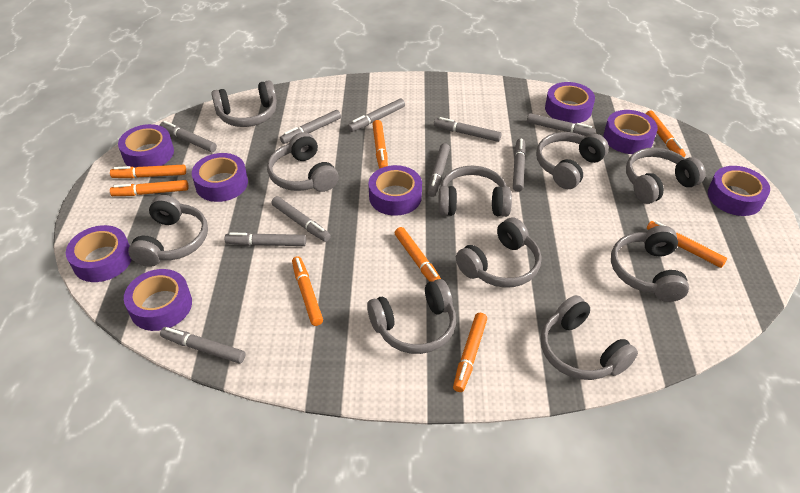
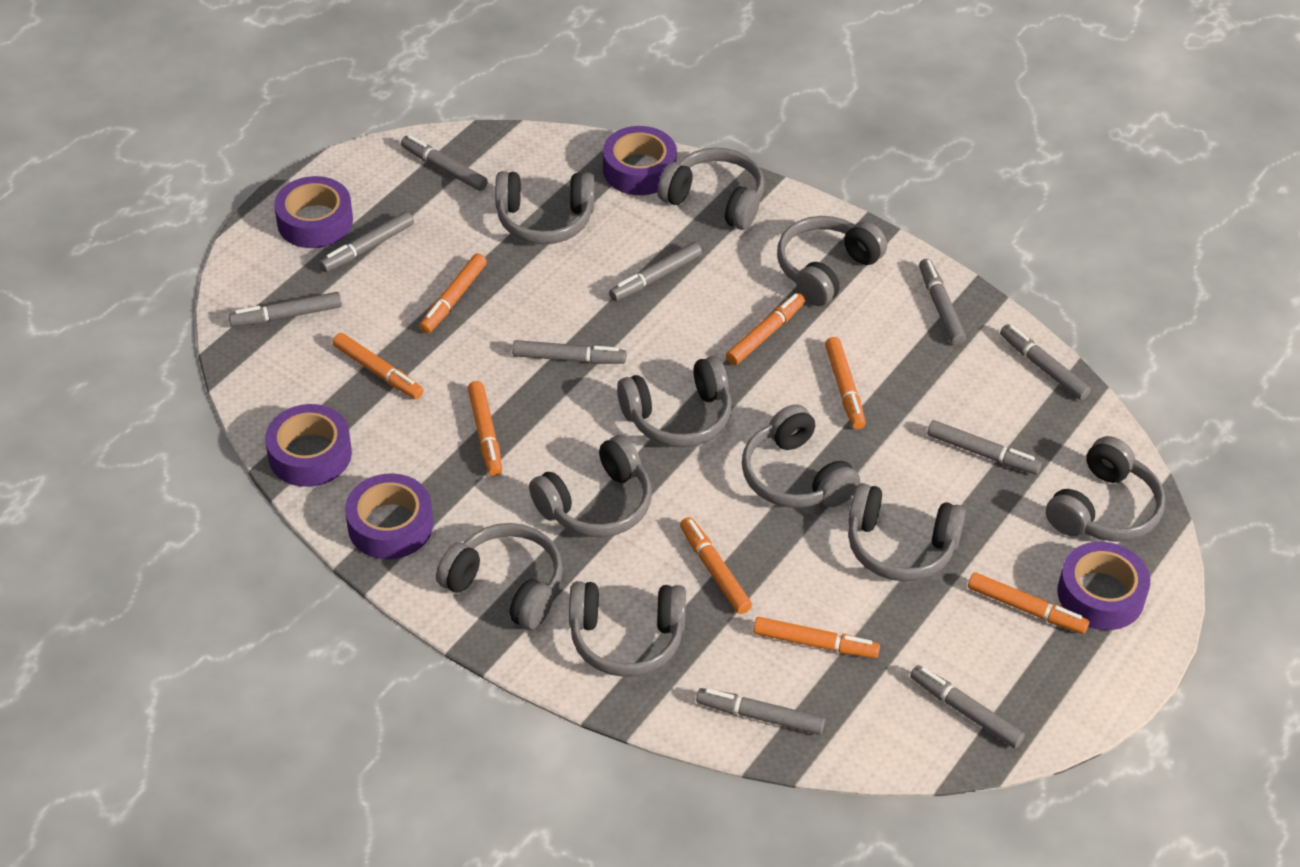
purple tape: [66,225,132,282] [118,124,174,168] [124,269,192,331] [192,153,248,202] [368,165,422,216] [545,82,595,124] [604,110,658,154] [708,166,770,216] = 8 -> [265,404,352,487] [274,176,353,248] [345,473,433,559] [603,126,677,195] [1057,542,1150,630] = 5

